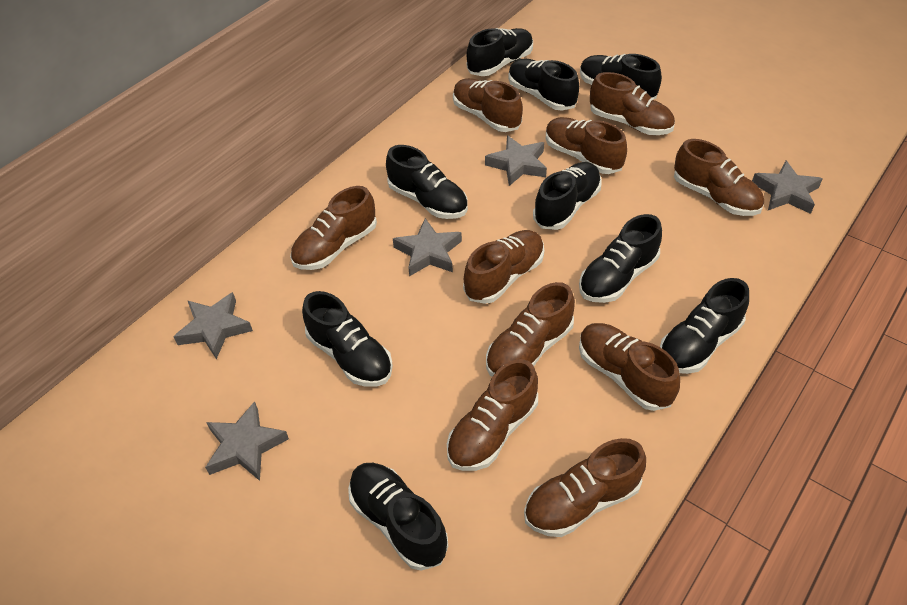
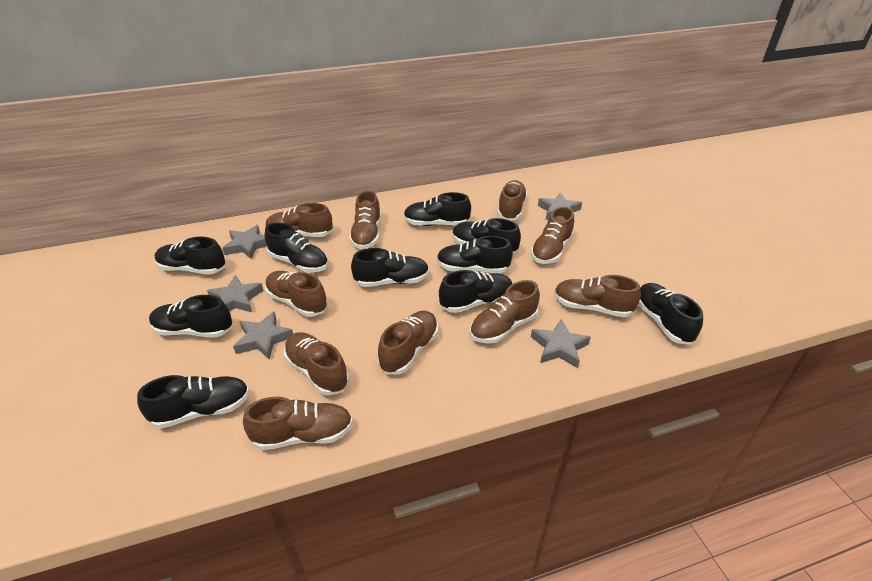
black shoe: [302,291,393,387] [348,463,448,571] [386,145,468,219] [467,28,533,76] [508,59,579,111] [533,162,602,230] [579,214,662,303] [580,54,662,99] [660,278,749,374] = 9 -> [137,375,250,429] [149,295,232,338] [155,237,225,275] [265,223,328,272] [351,248,429,287] [404,192,471,226] [437,236,513,273] [439,270,513,313] [453,218,521,254] [638,283,703,345] = 10

